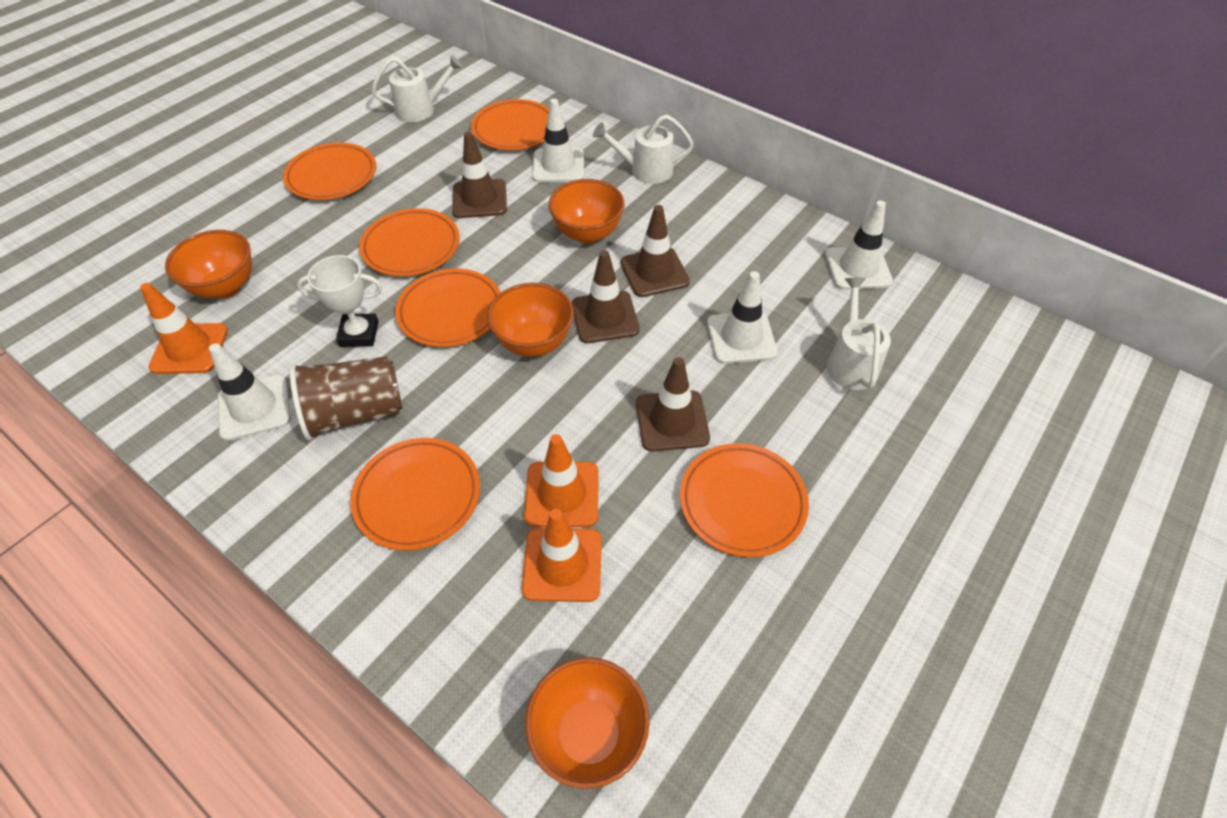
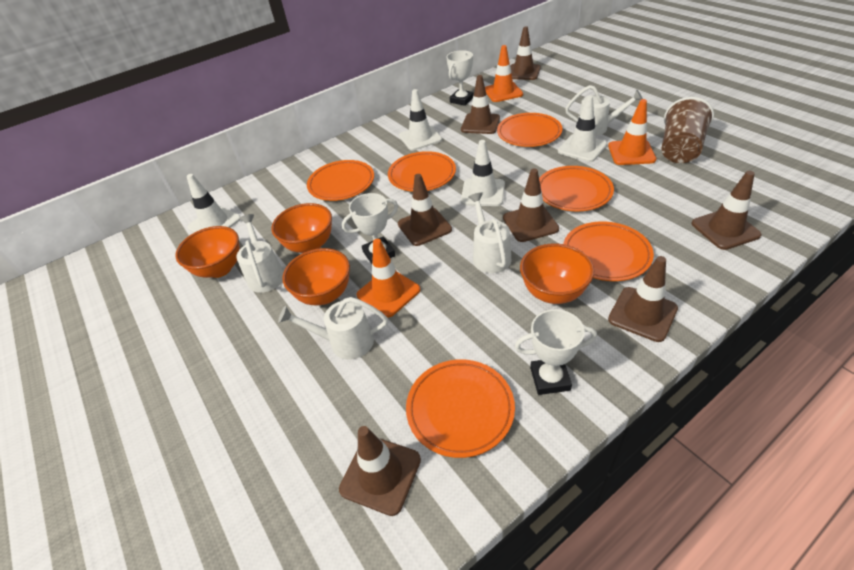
brown traffic cone: [452,132,507,218] [572,250,640,343] [621,205,690,297] [636,357,710,452] = 4 -> [339,426,421,516] [398,174,452,246] [461,75,500,134] [503,168,559,242] [510,26,541,80] [608,256,678,342] [691,171,762,250] = 7
white trophy: [297,255,382,347] = 1 -> [342,193,398,264] [447,50,474,106] [515,309,597,395] = 3
white watering can: [371,55,463,122] [593,115,694,184] [827,278,891,390] = 3 -> [236,214,284,293] [278,297,388,360] [469,192,511,273] [565,85,643,136] = 4

